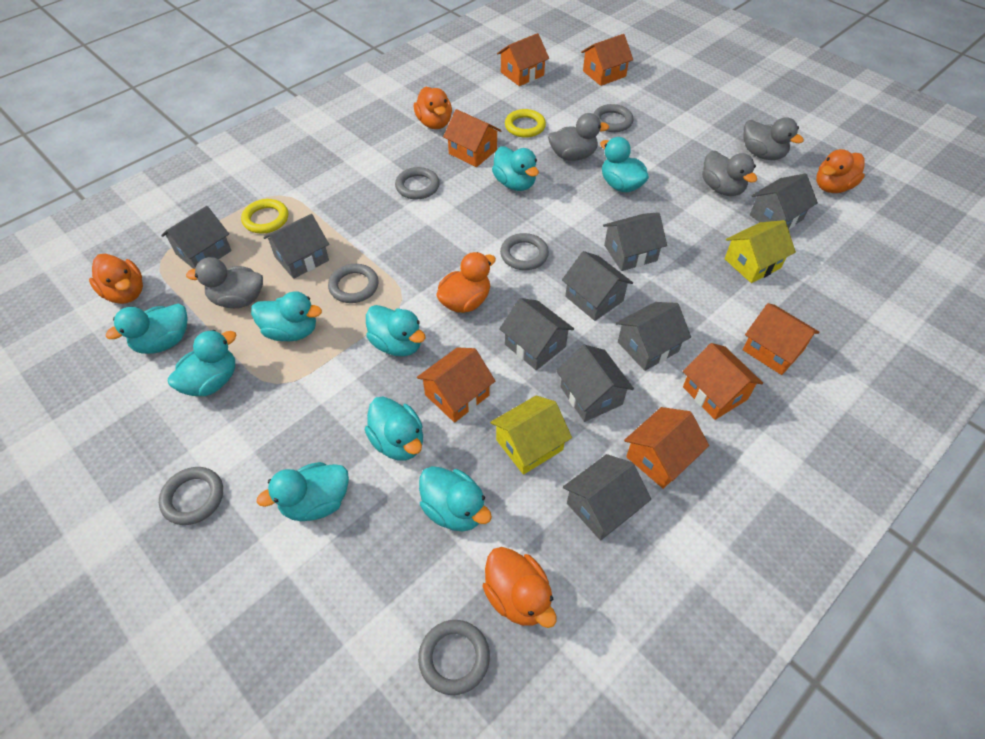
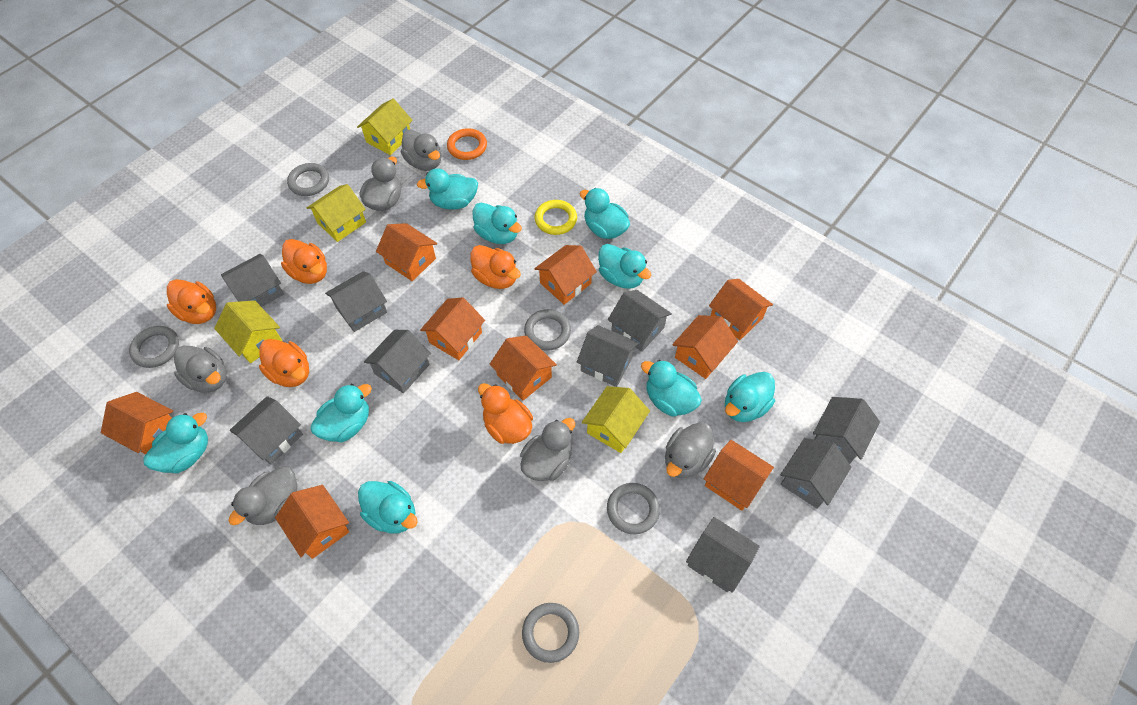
grey duck: [186,257,263,308] [548,113,609,161] [702,151,757,196] [744,117,804,160] = 4 -> [174,345,226,393] [229,466,297,525] [360,157,401,211] [401,129,441,171] [520,418,575,481] [665,422,716,478] = 6
grey ring: [159,467,223,525] [328,264,379,303] [395,167,440,200] [418,620,490,695] [500,233,549,270] [593,104,634,132] = 6 -> [129,326,179,368] [287,163,329,196] [522,603,579,663] [524,309,571,351] [607,483,660,534] = 5
orange house: [417,347,495,423] [443,109,502,167] [497,33,549,86] [581,34,633,86] [624,407,709,489] [683,343,763,420] [743,303,820,375] = 7 -> [101,392,173,454] [275,485,349,559] [376,223,437,281] [420,298,485,360] [490,336,557,400] [534,245,597,305] [672,315,738,379] [704,440,774,511] [709,279,773,340] = 9
orange ring: none = 0 -> [447,128,487,160] = 1
yellow house: [490,396,572,475] [724,220,796,283] = 2 -> [214,300,282,363] [307,184,366,242] [357,99,413,155] [582,386,650,453] = 4
yellow ring: [241,199,288,234] [505,109,546,138] = 2 -> [535,200,577,235] = 1

